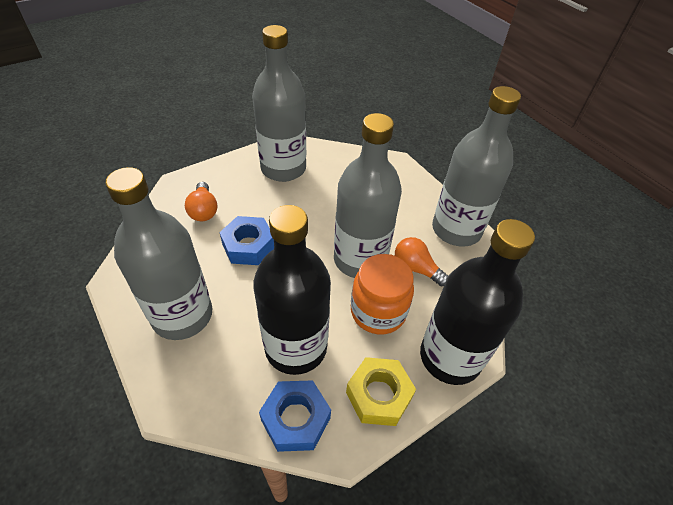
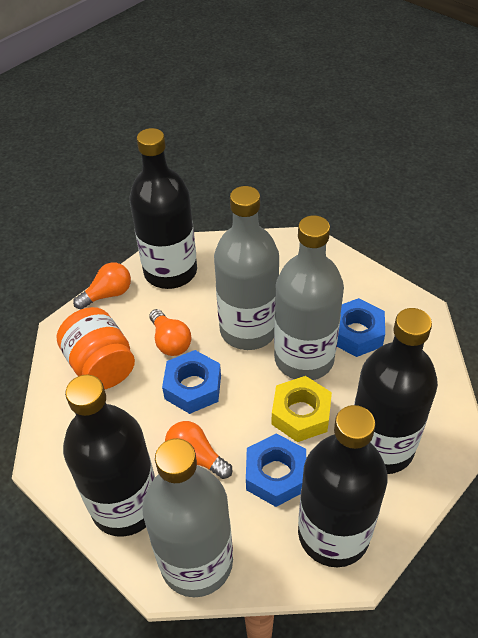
black bottle: [253,205,331,375] [420,219,535,385] = 2 -> [63,374,155,537] [129,128,197,289] [298,405,388,567] [354,308,438,474] = 4
blue nut: [219,216,274,265] [259,380,331,452] = 2 -> [162,350,221,414] [246,433,306,507] [337,298,385,357] = 3
grey bottle: [105,167,213,340] [252,25,306,182] [334,113,402,278] [432,86,521,247] = 4 -> [143,438,233,597] [214,186,279,350] [274,215,344,380] = 3
orange light bulb: [185,182,217,221] [395,237,449,286] = 2 -> [73,263,131,310] [149,309,192,356] [165,421,232,479] = 3

